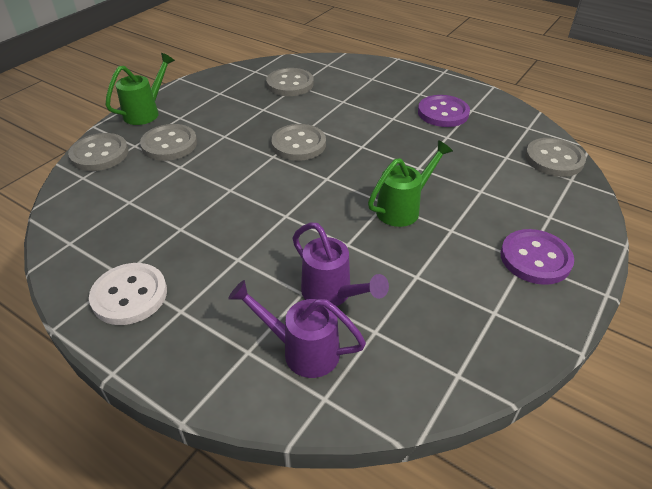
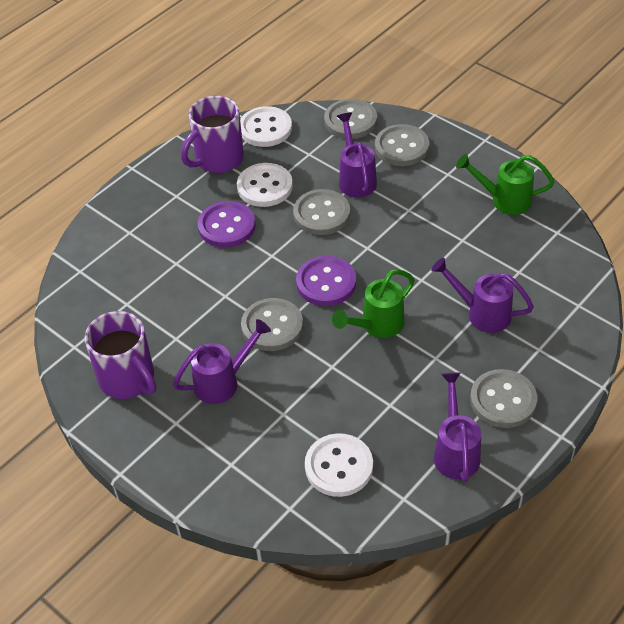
purple mug: none = 0 -> [84,311,156,399] [181,96,244,173] = 2
purple watering can: [228,280,366,378] [293,223,389,306] = 2 -> [173,319,271,404] [337,112,377,198] [431,258,534,333] [434,373,481,482] = 4
white button: [89,263,167,325] = 1 -> [237,163,293,207] [240,106,292,147] [305,433,373,497] = 3

